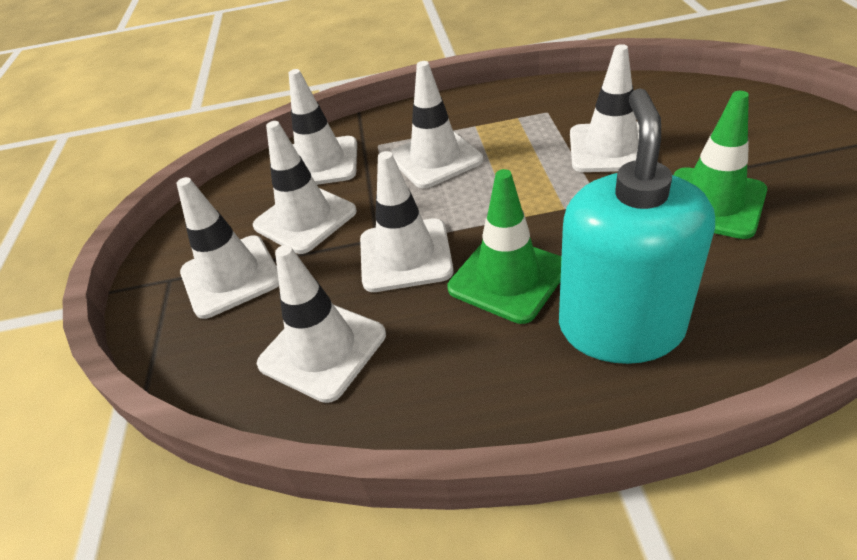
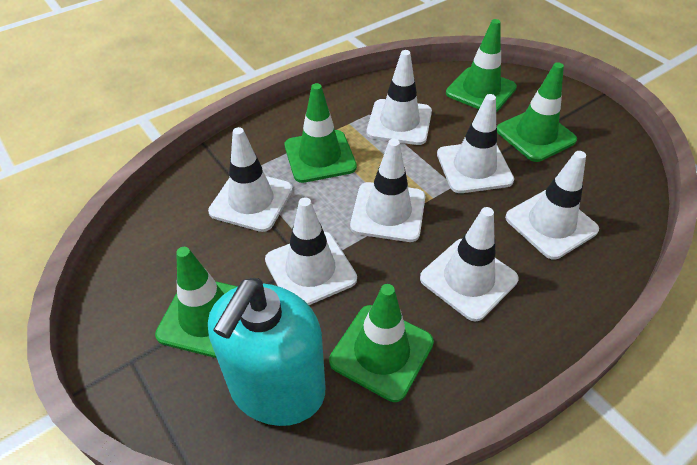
green traffic cone: [448,169,562,324] [674,91,767,239] = 2 -> [155,247,238,358] [285,83,357,183] [329,284,434,402] [446,19,517,112] [497,62,577,162] = 5

